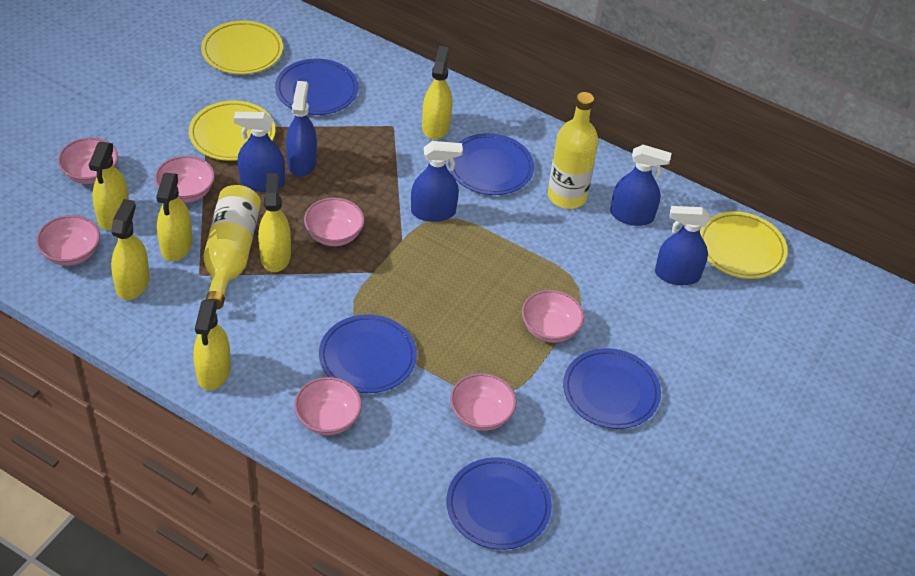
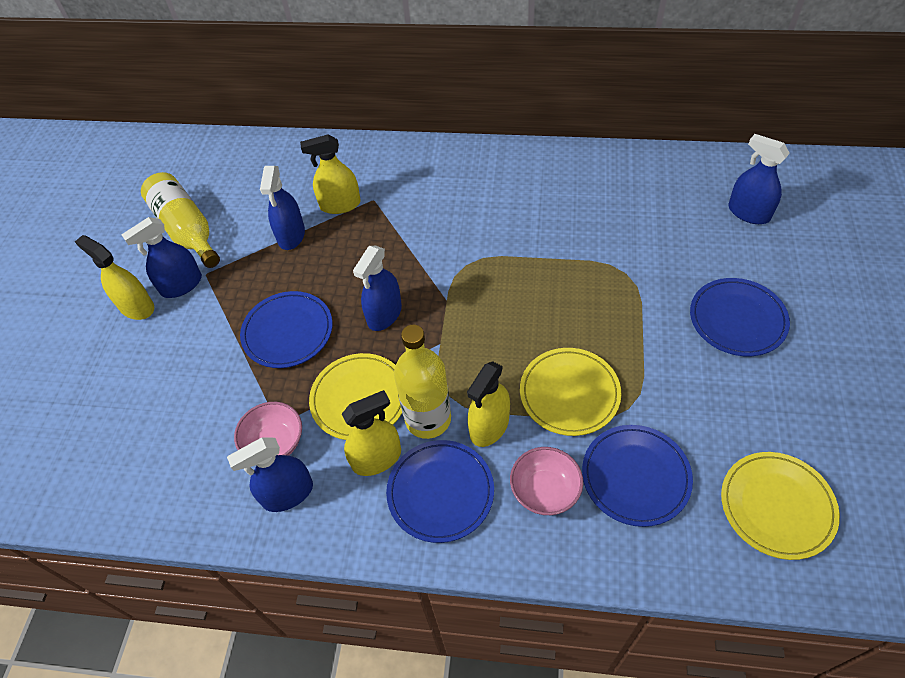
blue plate: [275,59,358,115] [319,314,417,393] [446,457,552,550] [448,133,534,195] [563,348,661,429] = 5 -> [240,291,333,368] [386,440,494,543] [582,425,693,527] [690,278,790,356] = 4
pink bowl: [36,215,100,266] [58,137,118,184] [155,156,215,203] [294,377,362,435] [304,198,364,246] [450,373,516,431] [522,290,584,343] = 7 -> [234,402,302,456] [510,447,583,515] = 2
yellow spray bottle: [89,142,129,230] [111,199,150,300] [156,173,192,261] [193,299,231,391] [258,173,291,272] [422,46,452,139] = 6 -> [75,235,154,320] [300,134,361,214] [342,390,401,476] [467,361,510,447] = 4

